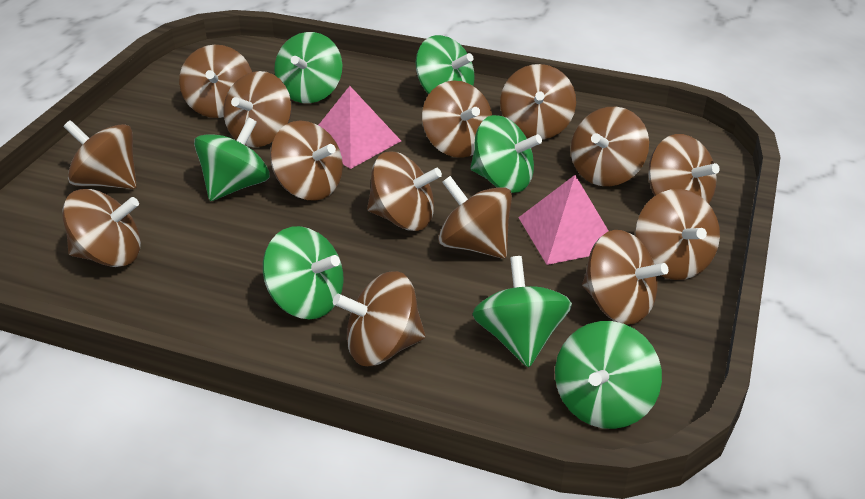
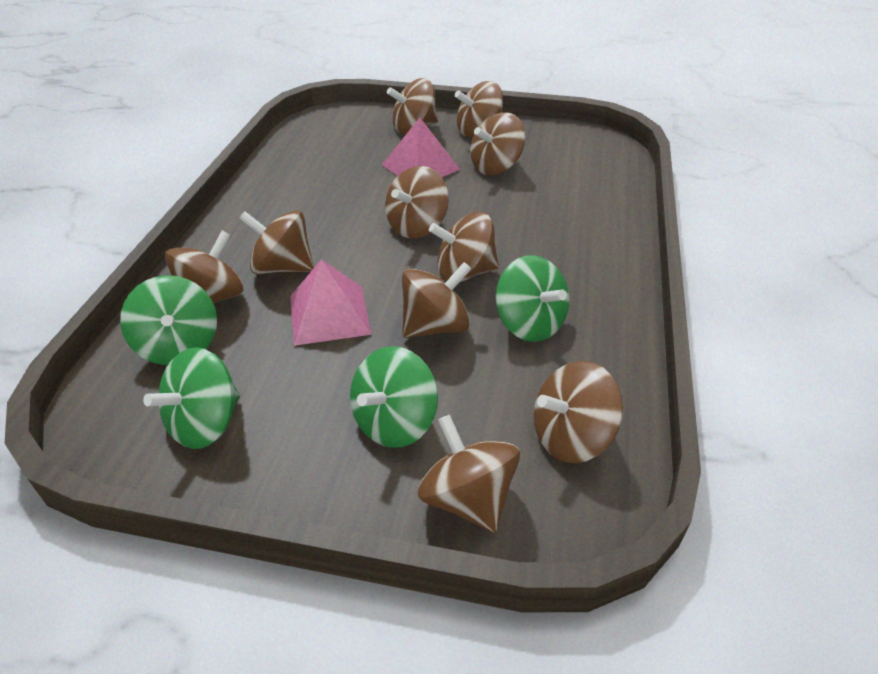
brown spinning top: [62,189,141,267] [64,120,137,189] [179,45,252,118] [223,71,292,147] [270,121,343,201] [333,271,426,366] [367,151,442,231] [422,80,492,158] [438,176,512,259] [500,64,576,139] [571,107,649,186] [582,230,668,325] [635,189,720,280] [648,134,720,204] = 14 -> [165,231,244,303] [239,210,314,274] [385,166,449,238] [387,78,438,134] [402,262,472,338] [417,415,520,533] [429,212,499,283] [455,81,503,137] [470,112,525,175] [534,361,623,463] = 10
green spinning top: [194,117,270,201] [263,226,343,319] [274,32,342,103] [416,35,475,94] [470,115,542,193] [472,256,572,368] [555,321,662,429] = 7 -> [120,275,217,365] [143,347,240,449] [350,346,438,448] [496,255,570,342] = 4

